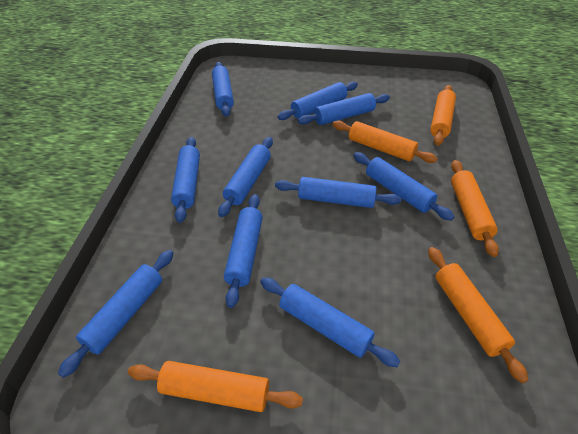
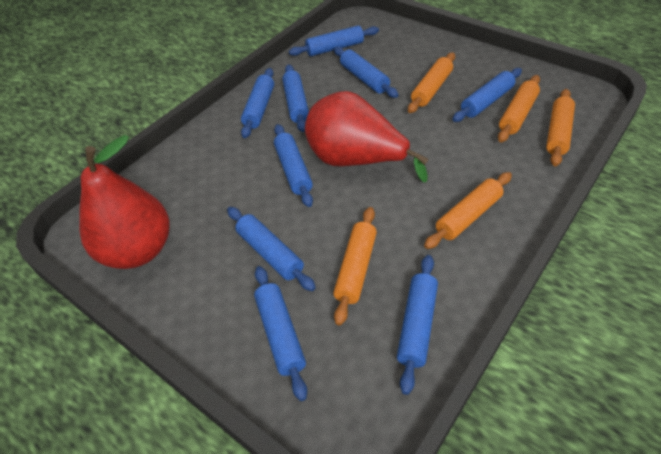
blue rolling pin: [58,250,173,378] [171,137,200,223] [212,62,234,117] [218,137,273,217] [224,194,263,308] [260,277,401,367] [275,177,401,208] [278,82,358,120] [298,93,390,125] [353,152,454,221] = 10 -> [227,207,316,291] [241,68,274,138] [254,266,307,401] [274,124,313,207] [282,64,309,132] [289,26,379,56] [334,47,398,98] [397,255,438,395] [452,68,522,122] = 9
red pear: none = 0 -> [79,135,170,269] [305,91,428,183] = 2

